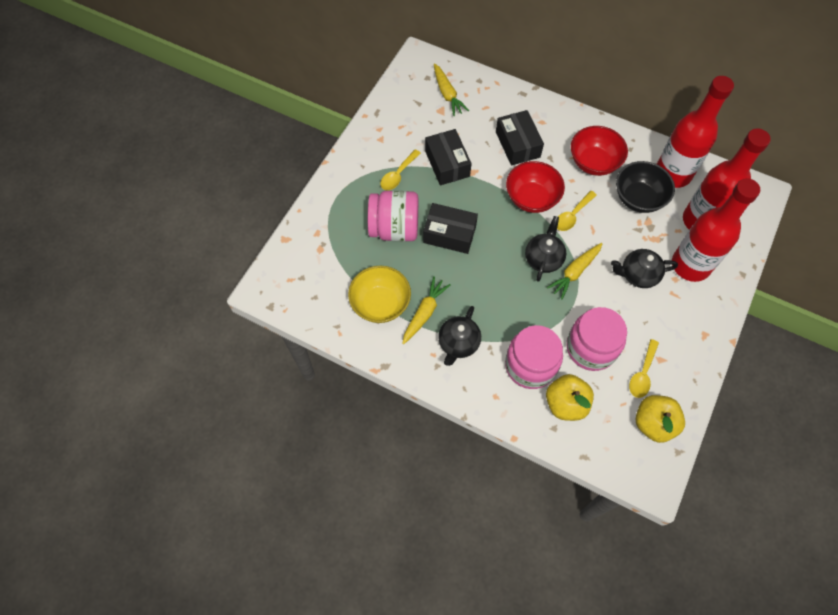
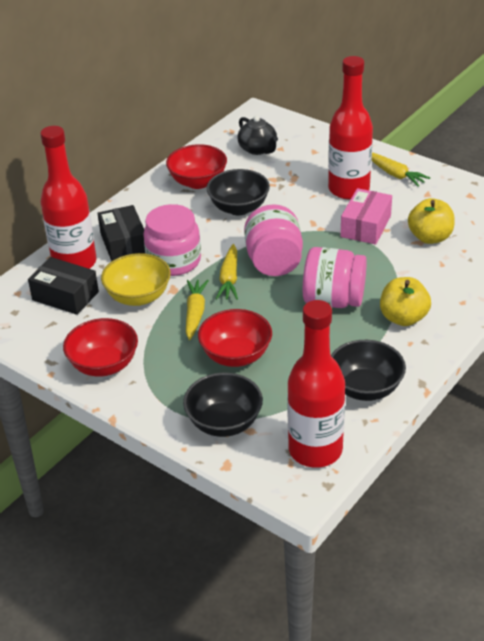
black bowl: [616,161,675,213] = 1 -> [183,373,263,437] [207,169,270,215] [331,340,406,401] = 3
black box: [423,203,478,254] [425,129,472,185] [496,110,544,166] = 3 -> [28,257,99,315] [98,205,145,261] = 2
black teapot: [438,306,481,366] [525,216,567,282] [611,249,678,288] = 3 -> [238,116,278,155] = 1
pink box: none = 0 -> [340,188,392,245] = 1
red bowl: [506,161,565,213] [571,126,628,176] = 2 -> [63,318,138,377] [166,144,227,189] [198,309,272,367] = 3
yellow spoon: [380,149,421,190] [557,191,597,231] [629,339,659,398] = 3 -> none = 0

